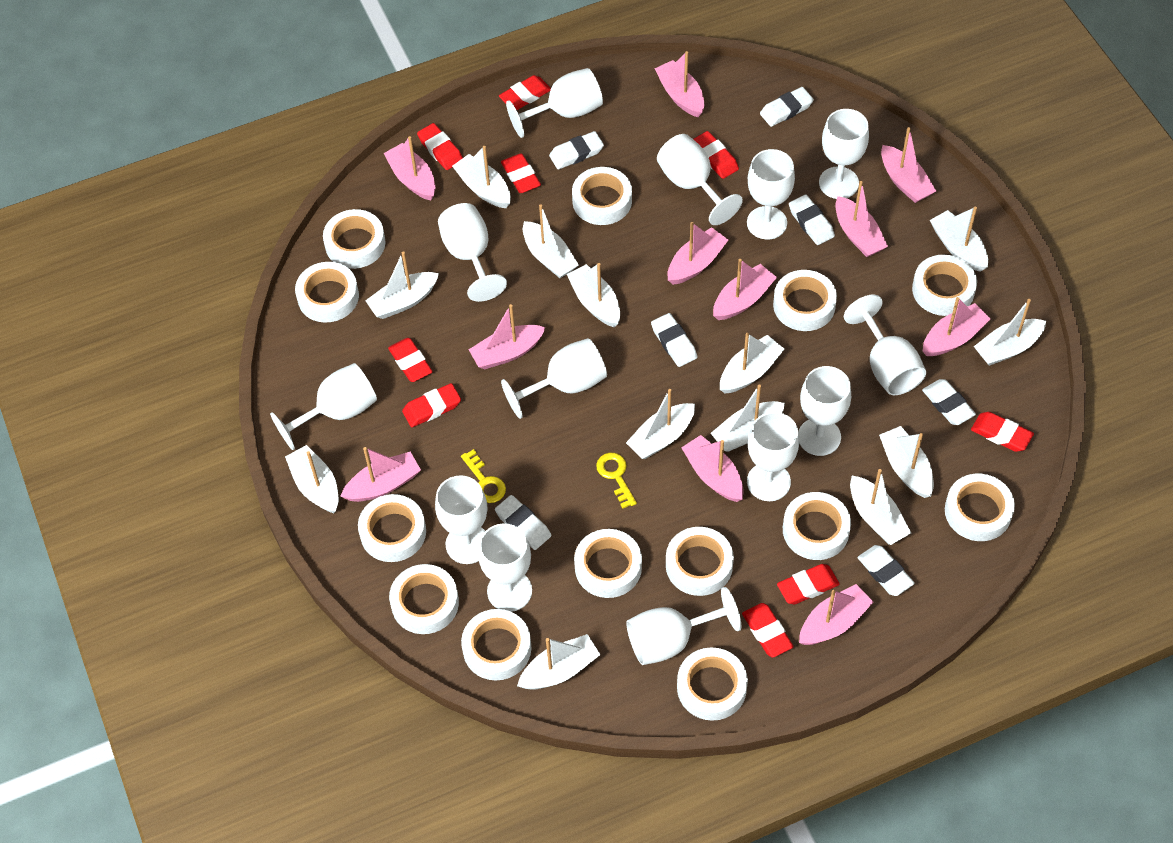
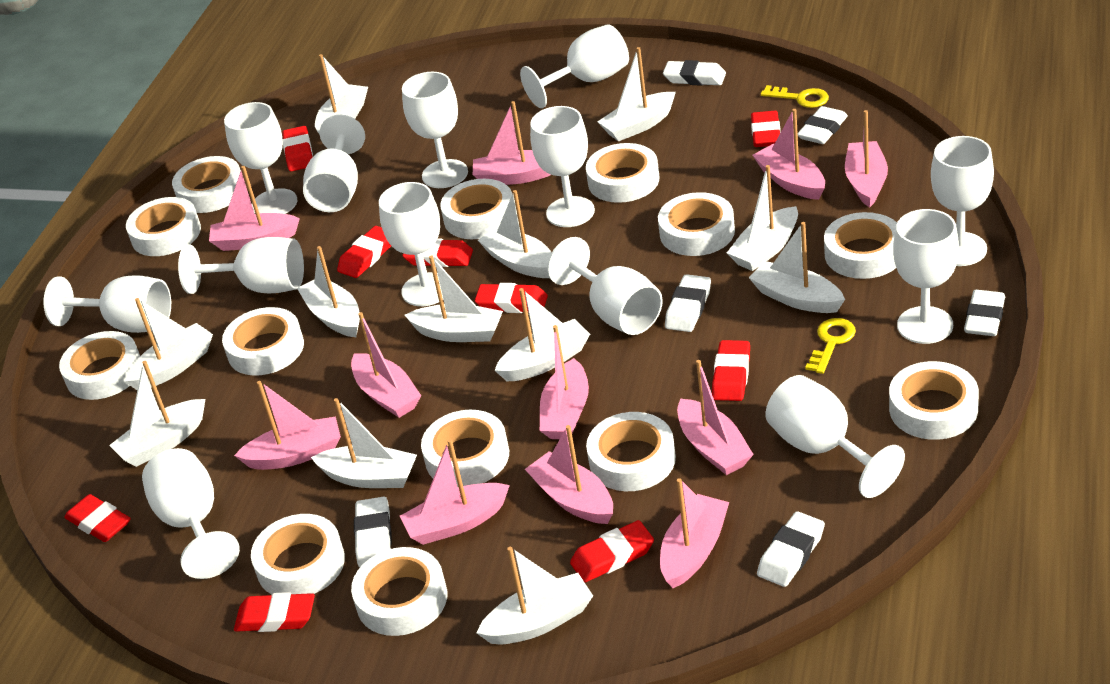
white boat: [285,445,338,513] [365,251,439,319] [452,146,511,208] [517,634,600,690] [523,204,579,278] [567,263,620,327] [626,389,695,459] [711,384,785,452] [720,333,784,394] [850,469,911,545] [879,426,934,498] [930,207,988,272] [974,299,1046,366] = 13 -> [109,361,205,467] [124,298,213,390] [297,246,360,337] [311,398,417,488] [315,54,368,134] [405,255,503,342] [476,547,593,644] [478,190,552,278] [494,288,590,381] [597,47,676,141] [727,165,798,271] [749,222,845,313] = 12
white eraser: [495,495,551,550] [549,131,604,169] [651,313,697,367] [760,87,814,127] [789,195,835,245] [858,545,915,596] [922,379,976,425] = 7 -> [354,497,392,567] [663,60,726,86] [665,274,711,332] [757,511,825,587] [798,106,848,144] [964,290,1005,336] = 6

